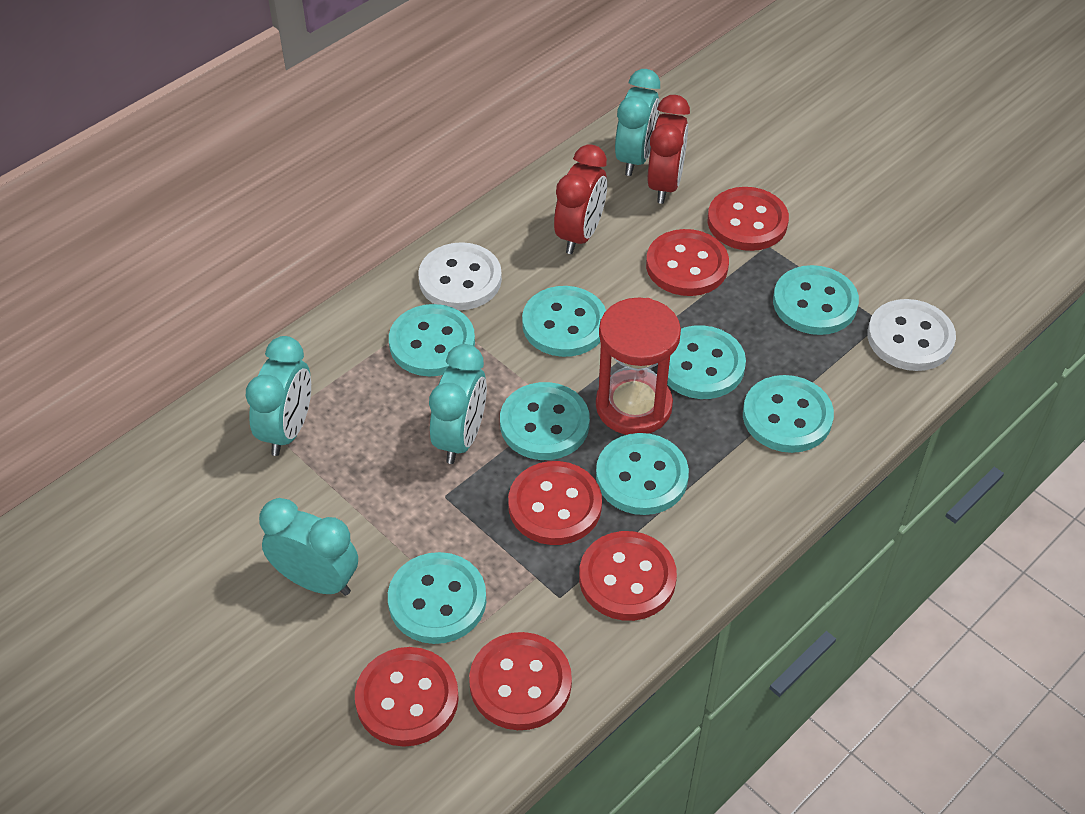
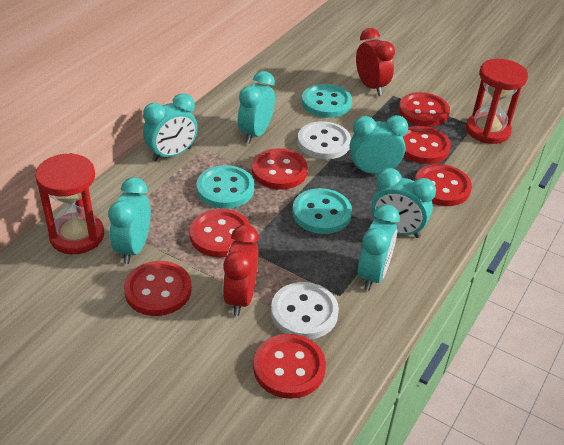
red button: [355,647,459,747] [469,632,572,730] [508,461,602,545] [579,531,677,621] [646,229,729,296] [708,187,789,251] = 6 -> [124,261,192,316] [189,209,251,257] [252,148,308,190] [253,334,326,399] [399,92,450,127] [403,126,451,164] [414,164,472,206] = 7
red hourglass: [596,298,681,435] = 1 -> [35,153,104,254] [466,59,528,144] = 2
turquoise button: [388,552,486,644] [389,304,475,376] [500,382,590,460] [522,286,606,357] [596,433,689,515] [667,325,746,399] [743,375,834,453] [773,265,859,335] = 8 -> [196,165,254,209] [292,188,352,234] [302,84,352,118] = 3
turquoise clock: [246,336,311,456] [259,498,358,596] [429,344,487,464] [615,69,660,176] = 4 -> [108,177,151,264] [143,93,198,161] [238,71,275,144] [350,115,408,174] [358,204,400,291] [372,168,436,238] = 6

